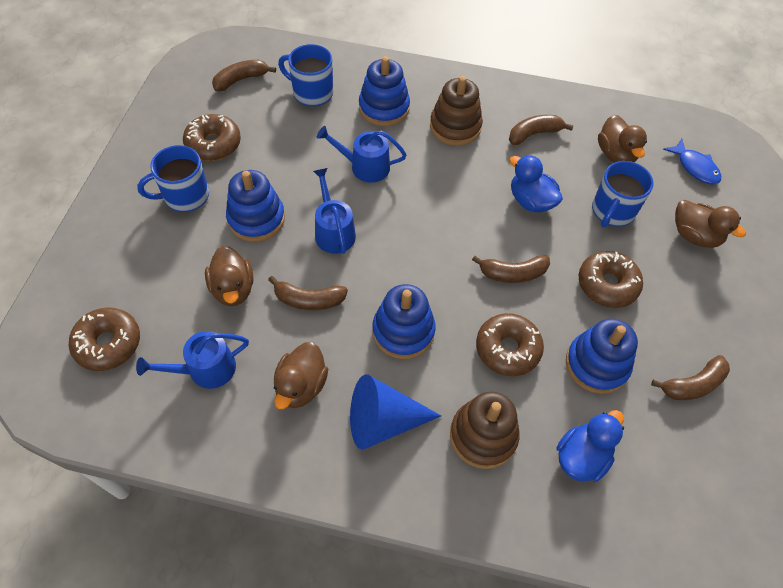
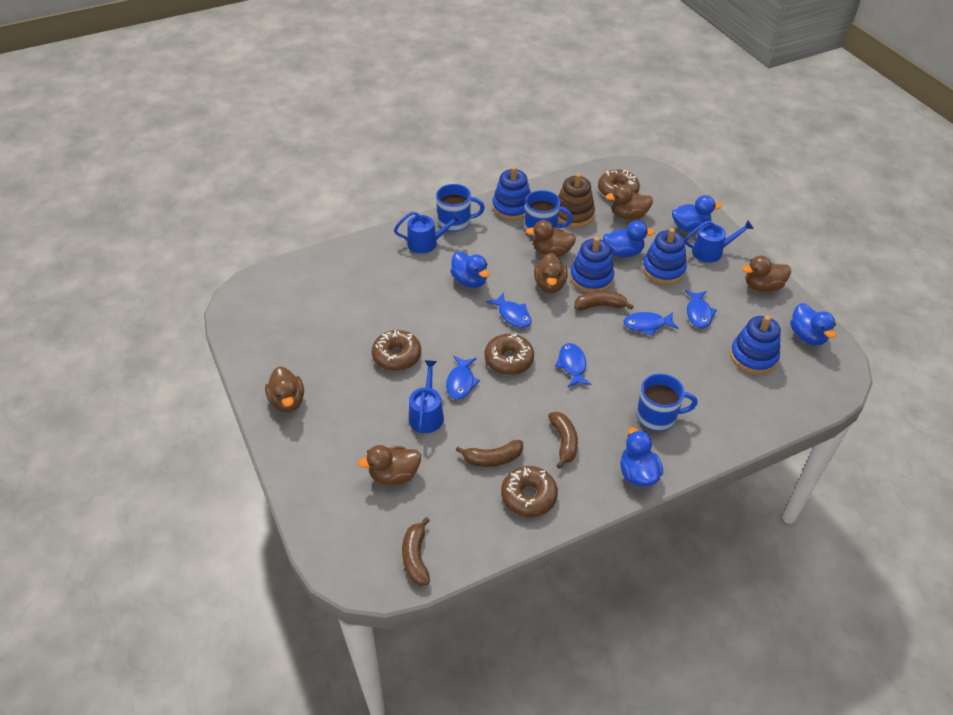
blue cone: [350,374,441,450] = 1 -> none = 0
blue duck: [509,155,563,212] [557,410,624,482] = 2 -> [450,251,490,288] [603,221,655,258] [620,427,663,487] [672,195,722,232] [790,303,836,345] = 5
blue fish: [663,139,721,185] = 1 -> [446,356,480,400] [486,292,531,328] [555,343,591,387] [623,312,678,336] [685,290,717,328] = 5
brown banana: [212,60,276,92] [268,276,348,310] [472,255,550,283] [509,115,574,145] [651,355,730,400] = 5 -> [402,517,430,586] [456,440,523,467] [548,412,578,469] [574,291,634,310] = 4
brown duck: [205,246,254,306] [274,342,328,409] [598,115,647,163] [675,200,746,248] = 4 -> [265,366,304,413] [358,445,421,485] [526,220,576,257] [534,253,568,293] [606,185,653,220] [742,256,791,292] = 6
brown stacking toy: [430,76,483,146] [450,392,520,469] = 2 -> [558,173,595,227] = 1

